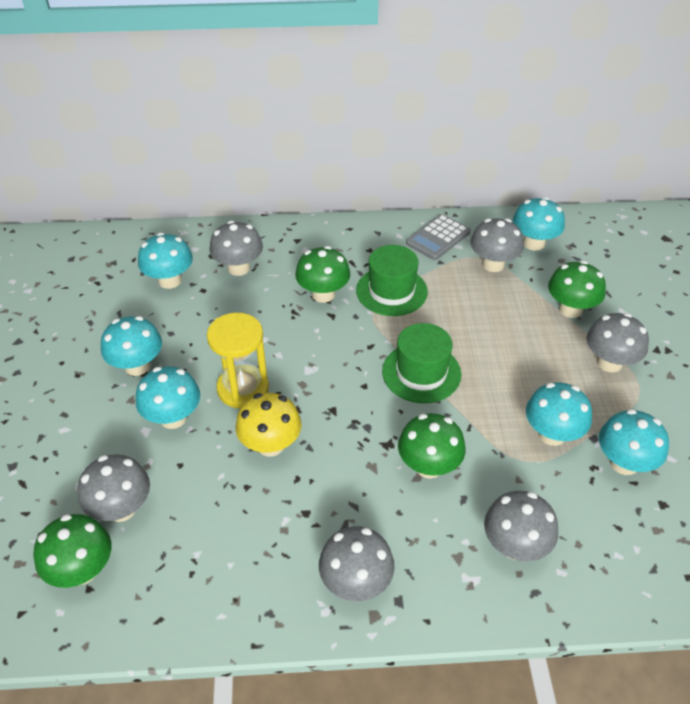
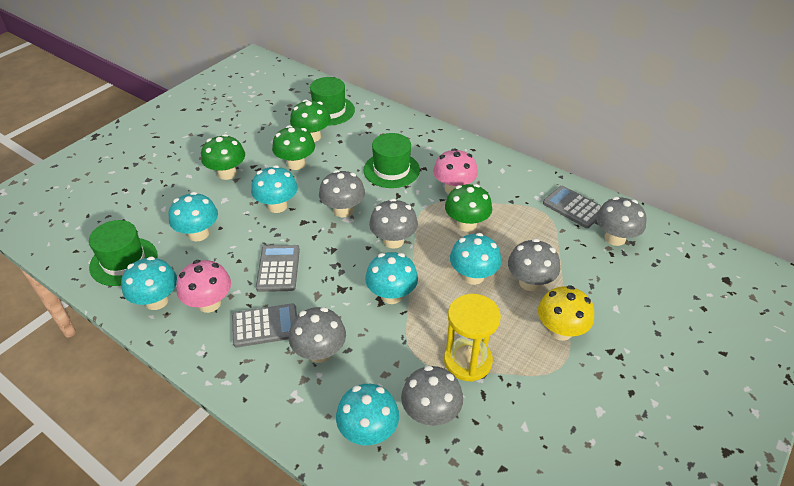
green hat: [356,245,428,316] [382,323,462,403] = 2 -> [89,220,158,286] [310,77,355,126] [363,133,420,188] = 3
grey calculator: [406,214,471,260] = 1 -> [232,303,297,347] [256,245,300,292] [543,186,601,228] = 3
pink mushroom: none = 0 -> [176,260,231,313] [433,148,478,194] = 2

